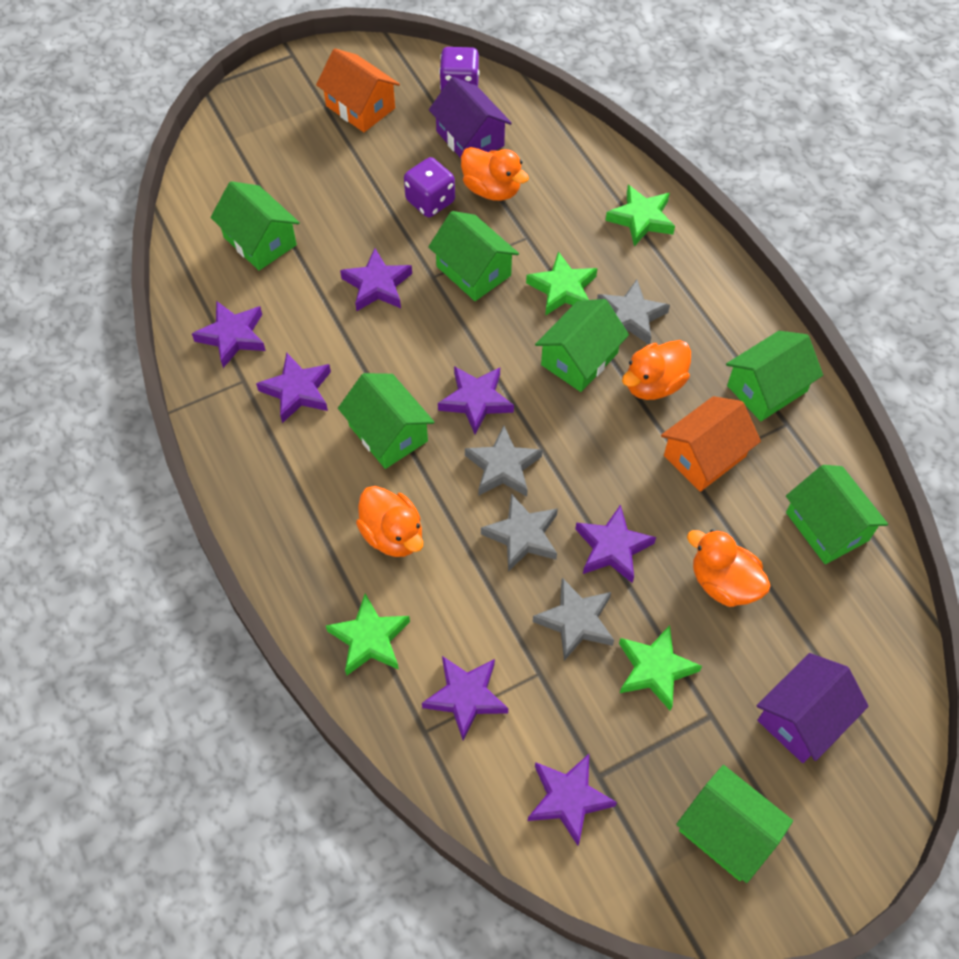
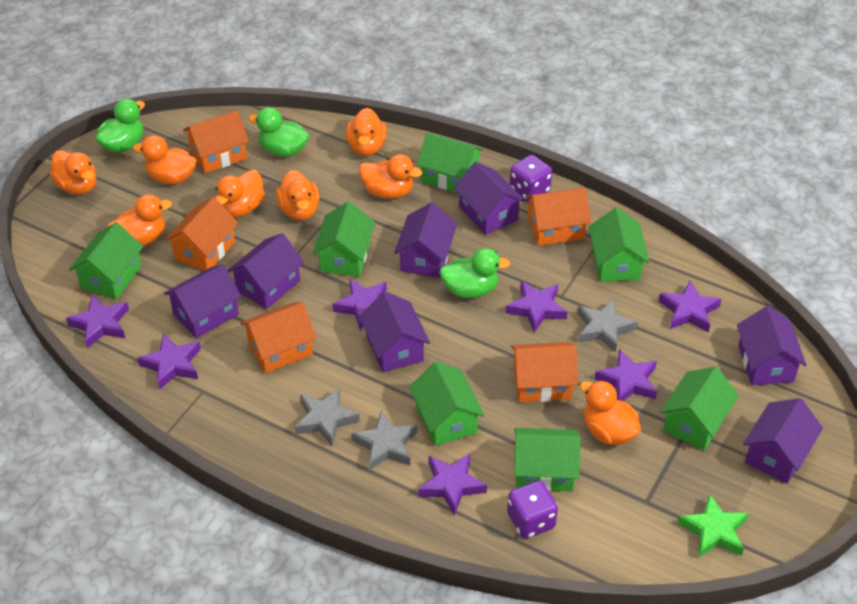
green duck: none = 0 -> [95,99,145,153] [249,107,309,157] [439,248,510,298] = 3
green star: [326,594,410,675] [526,251,597,316] [605,185,675,247] [619,625,702,711] = 4 -> [678,494,749,558] = 1
grey star: [465,425,542,497] [481,493,558,572] [533,578,614,661] [597,279,670,345] = 4 -> [294,388,360,446] [351,410,417,471] [577,299,638,353] = 3
orange duck: [356,486,423,557] [461,147,529,201] [622,340,691,400] [687,529,771,607] = 4 -> [50,150,96,195] [107,194,172,246] [133,135,197,184] [215,170,265,218] [276,170,319,220] [346,108,387,156] [359,154,422,199] [580,380,641,445] = 8
orange house: [316,48,400,132] [661,396,761,492] = 2 -> [165,197,238,271] [183,110,249,173] [241,302,317,373] [511,342,578,402] [525,188,591,246] = 5
purple house: [429,77,512,158] [757,653,869,763] = 2 -> [164,264,242,338] [227,233,304,309] [359,292,430,372] [394,202,457,278] [454,162,525,235] [737,306,806,385] [743,398,823,484] = 7

